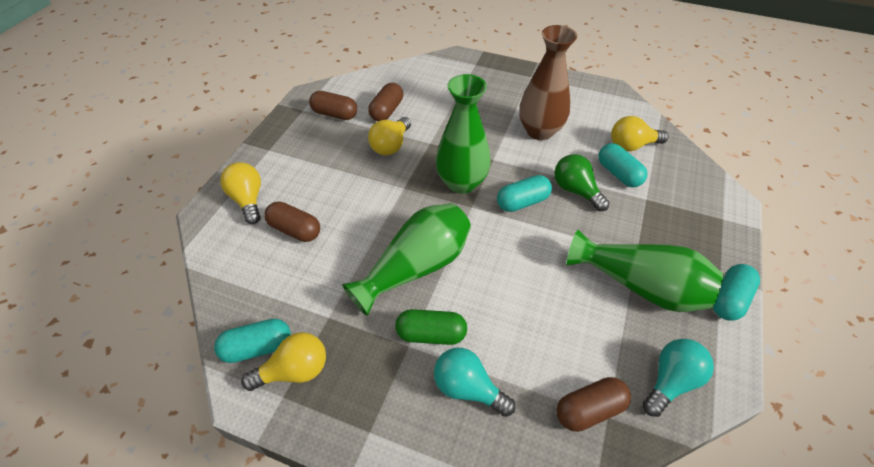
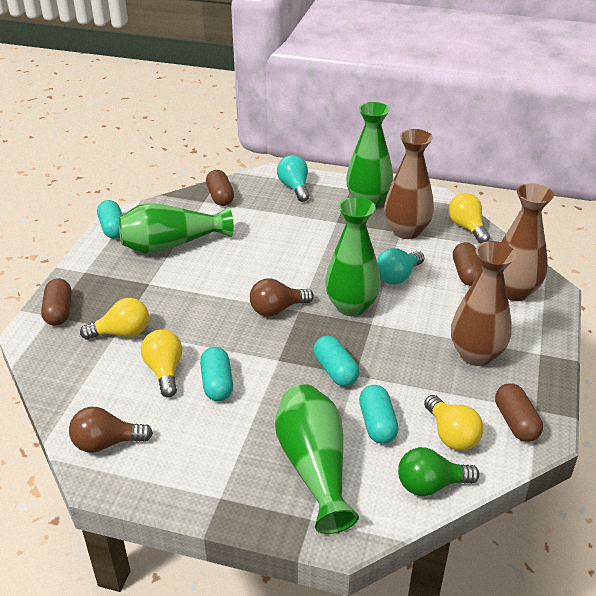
brown light bulb: none = 0 -> [69,407,153,453] [250,278,314,316] = 2
brown vase: [519,25,577,140] = 1 -> [384,129,434,239] [451,241,516,366] [501,183,554,301] = 3
green capsule: [395,309,467,345] = 1 -> none = 0
green vase: [342,203,471,316] [436,74,491,194] [566,230,723,312] = 3 -> [119,203,234,254] [275,384,359,534] [325,197,381,316] [346,102,393,207] = 4

